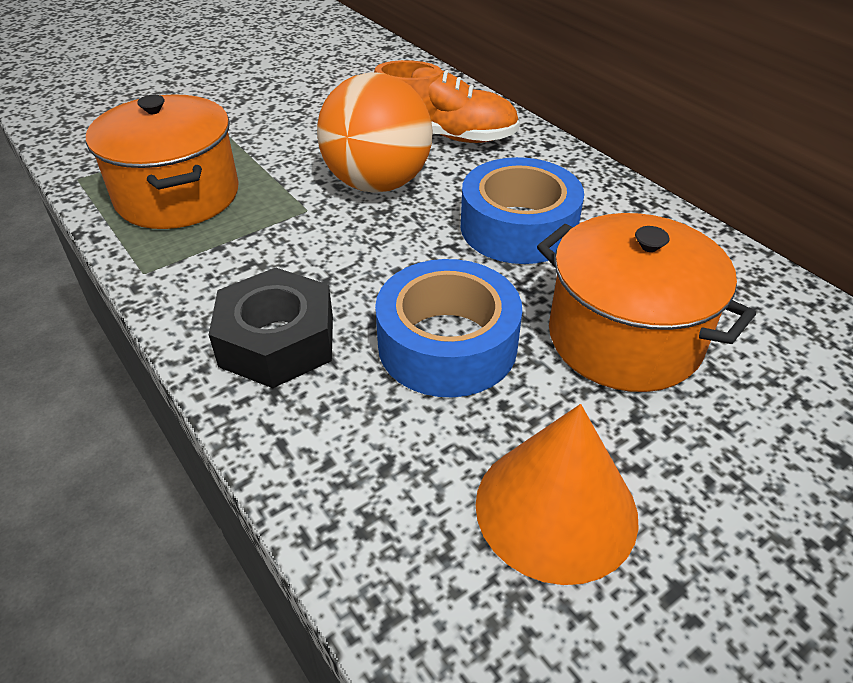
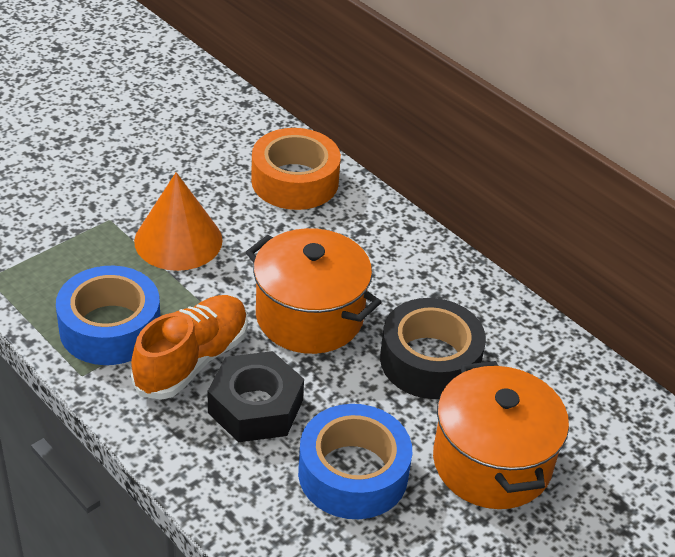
black tape: none = 0 -> [380,298,486,399] = 1
orange ball: [317,72,433,193] = 1 -> none = 0
orange tape: none = 0 -> [251,128,341,210] = 1

